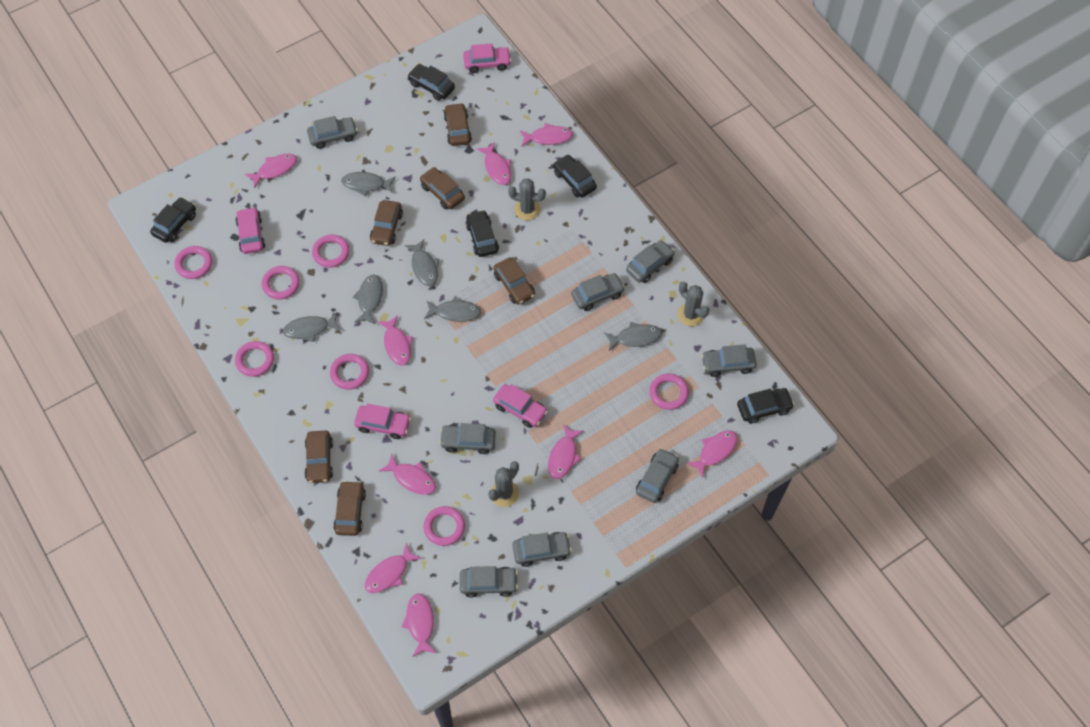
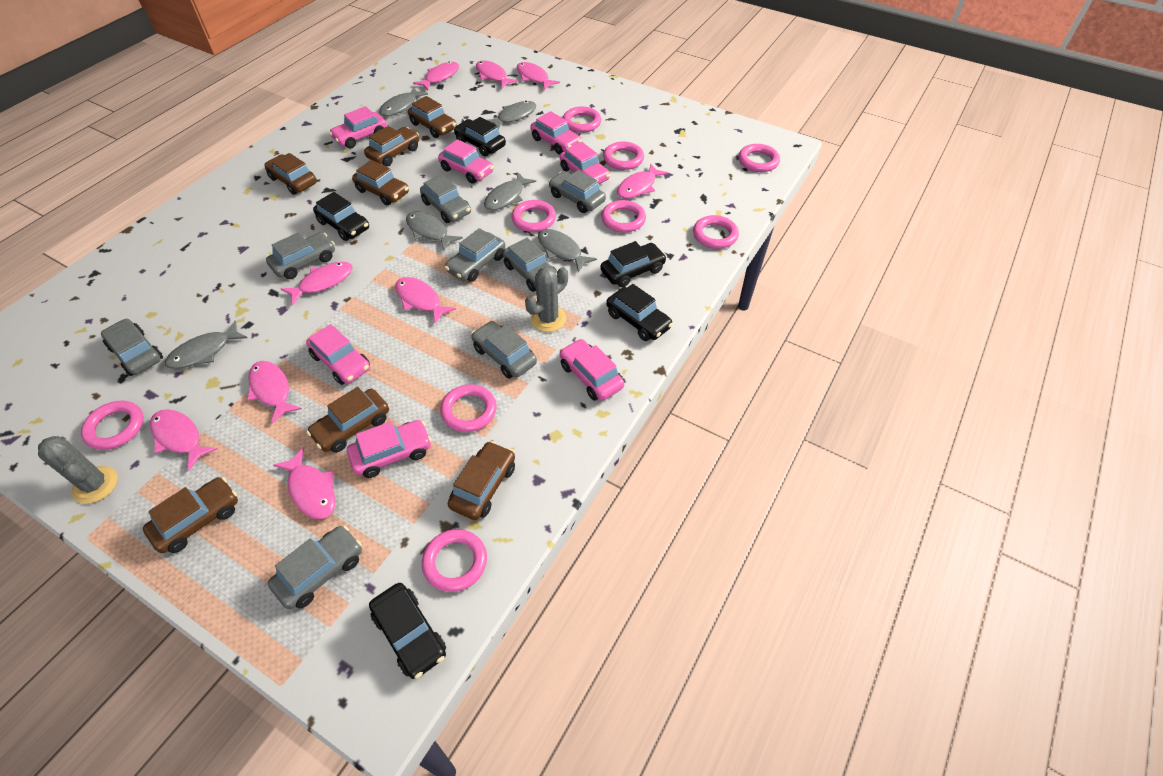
brown car: [304,430,333,483] [333,481,366,536] [370,200,403,246] [420,167,465,209] [444,103,472,146] [493,258,535,305] = 6 -> [143,477,238,553] [264,153,317,195] [307,387,389,453] [352,160,409,205] [364,126,419,166] [408,96,457,138] [448,441,515,520] = 7
grey cactus: [488,461,519,507] [508,178,546,221] [677,282,710,326] = 3 -> [38,436,118,504] [525,267,568,332] = 2
pink car: [235,207,265,254] [354,404,411,439] [463,43,511,73] [493,384,548,428] = 4 -> [306,324,370,385] [329,106,387,149] [347,420,432,478] [438,139,494,184] [531,111,581,155] [560,142,610,184] [560,339,624,401] = 7
pink ring: [175,246,212,279] [235,341,274,377] [262,266,300,300] [312,235,350,268] [330,354,369,390] [424,506,465,546] [649,374,689,410] = 7 -> [81,401,144,450] [422,529,487,592] [440,384,497,432] [512,200,556,232] [563,106,601,133] [601,200,646,233] [603,141,644,170] [693,215,739,249] [739,144,780,172] = 9

